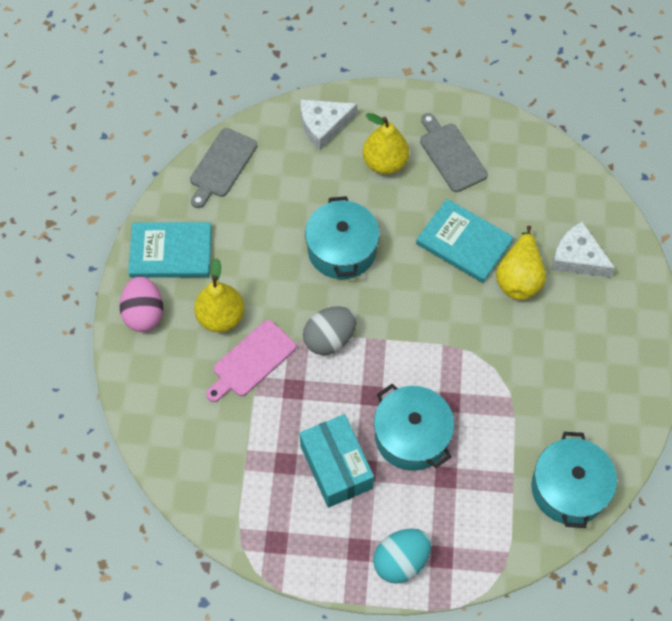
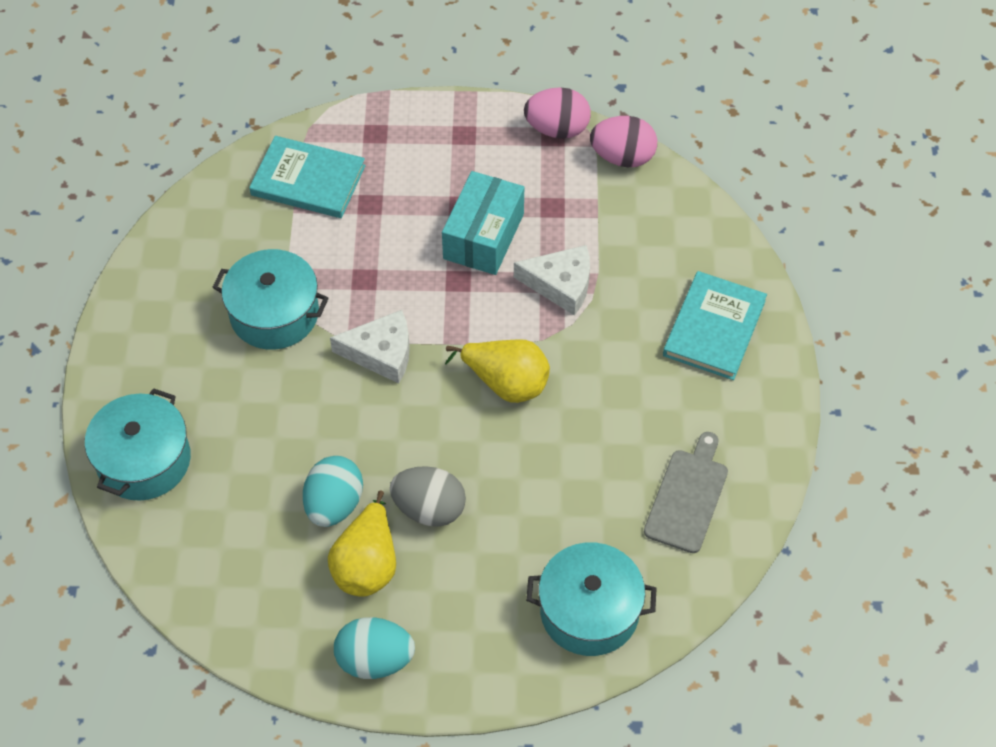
grey cutting board: [190,128,257,208] [420,113,488,192] = 2 -> [644,432,728,553] = 1
pink cutting board: [206,320,296,402] = 1 -> none = 0
pink egg: [120,276,163,332] = 1 -> [524,87,591,139] [590,116,657,167] = 2
turquoise egg: [373,529,431,584] = 1 -> [303,456,363,527] [334,617,415,679] = 2
yellow pear: [194,258,245,332] [362,113,409,174] [496,225,546,300] = 3 -> [328,491,396,597] [445,339,550,403] = 2

